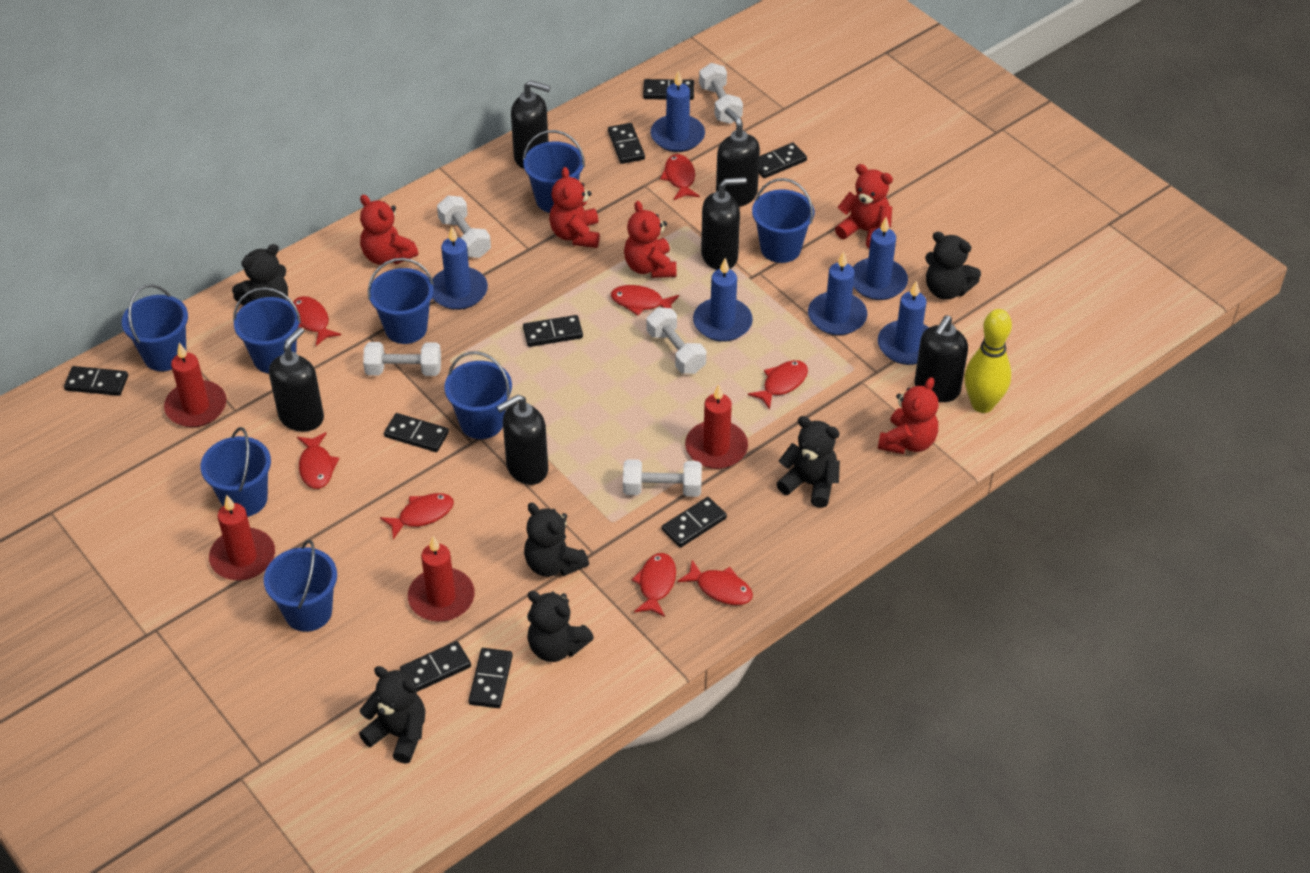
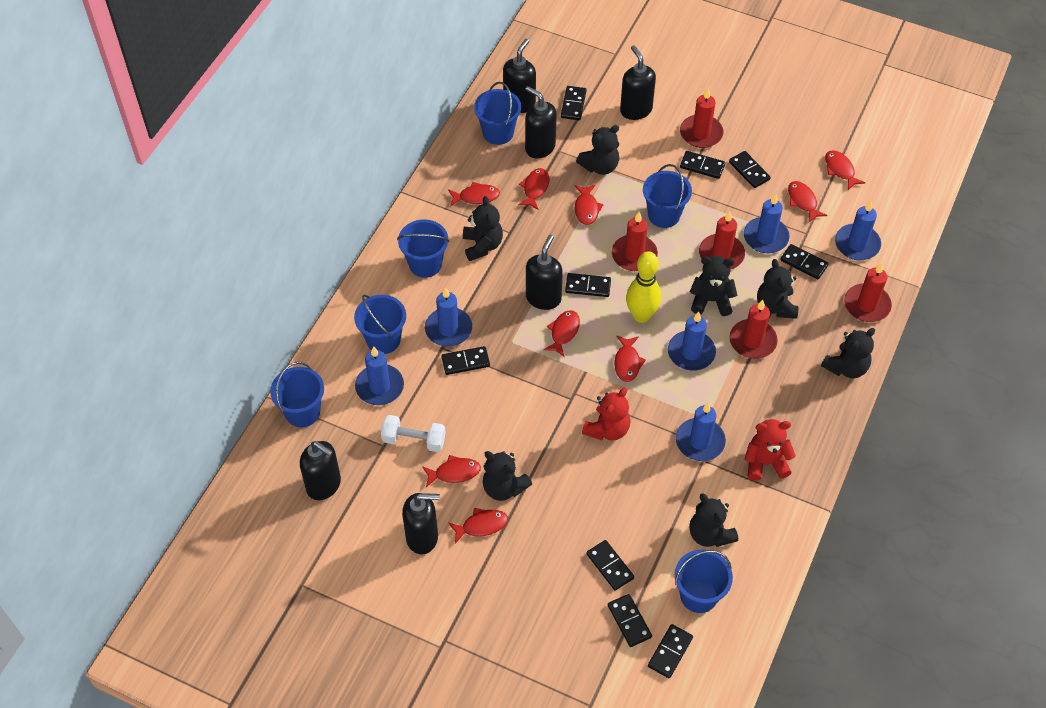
black teddy bear: [232,244,288,305] [359,666,425,764] [524,503,589,577] [527,591,594,662] [777,416,840,508] [925,232,981,300] = 6 -> [463,196,503,261] [483,451,532,501] [576,125,619,175] [689,493,738,547] [690,256,738,316] [757,259,798,319] [821,328,875,378] = 7
blue bucket: [122,284,188,371] [201,427,271,517] [233,287,301,373] [264,540,337,632] [368,258,434,344] [444,351,512,439] [523,130,585,213] [752,178,814,263] = 8 -> [270,362,324,427] [354,295,406,354] [397,219,449,278] [474,82,521,145] [643,164,692,228] [675,550,733,613] = 6
red candle: [164,343,226,427] [209,495,275,581] [408,536,475,622] [685,384,748,469] = 4 -> [612,212,658,271] [680,88,723,148] [699,211,745,270] [729,300,778,359] [844,263,892,322] = 5
red fish: [293,296,341,346] [297,432,340,489] [380,493,454,539] [611,285,679,316] [631,553,676,617] [660,154,700,200] [677,560,753,605] [748,360,808,410] = 8 -> [422,455,481,487] [448,182,500,207] [448,508,508,544] [518,168,549,210] [543,310,580,357] [574,185,604,225] [614,335,646,382] [788,181,827,222] [825,150,866,190] = 9
red teddy bear: [360,195,418,265] [549,167,600,248] [624,201,676,278] [835,164,893,249] [878,377,939,454] = 5 -> [582,388,630,441] [744,419,796,481] = 2
white dumbbell: [363,342,441,376] [437,196,491,258] [623,459,702,497] [646,308,706,374] [699,63,743,124] = 5 -> [381,415,446,452] = 1

